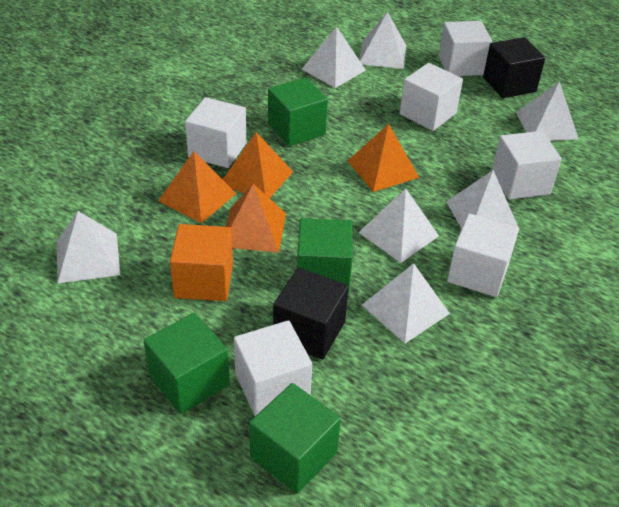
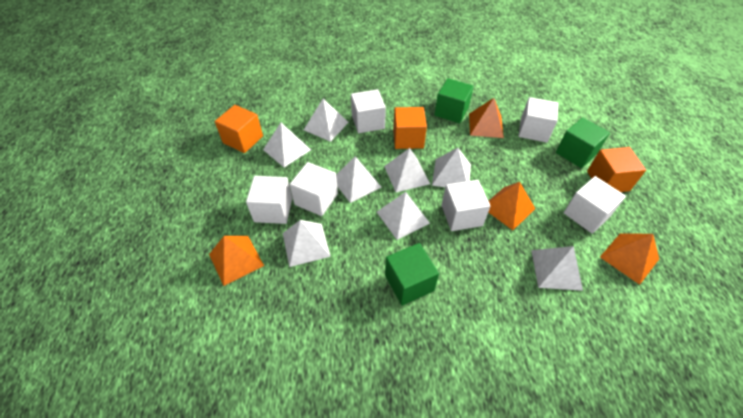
black cube: [273,268,349,360] [483,37,545,98] = 2 -> none = 0
green cube: [144,313,230,414] [249,383,341,494] [268,77,328,146] [297,218,353,293] = 4 -> [385,243,439,306] [435,78,474,123] [556,117,610,168] = 3
orange cube: [170,224,233,301] = 1 -> [215,105,263,153] [393,107,427,149] [587,147,646,192] = 3
white pyramid: [57,211,121,283] [302,26,366,88] [358,188,439,263] [359,12,406,69] [362,263,450,343] [446,170,520,230] [516,81,579,141] = 7 -> [263,123,311,168] [283,220,331,267] [304,99,349,142] [336,156,381,203] [377,192,430,240] [384,148,430,192] [432,148,471,187] [531,246,583,291] = 8

